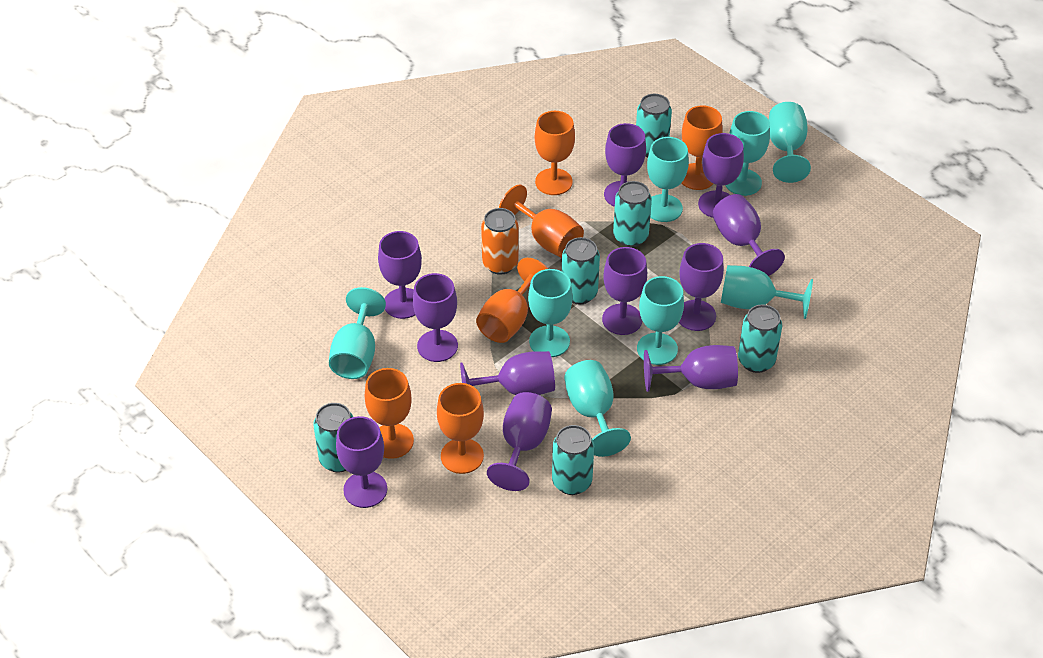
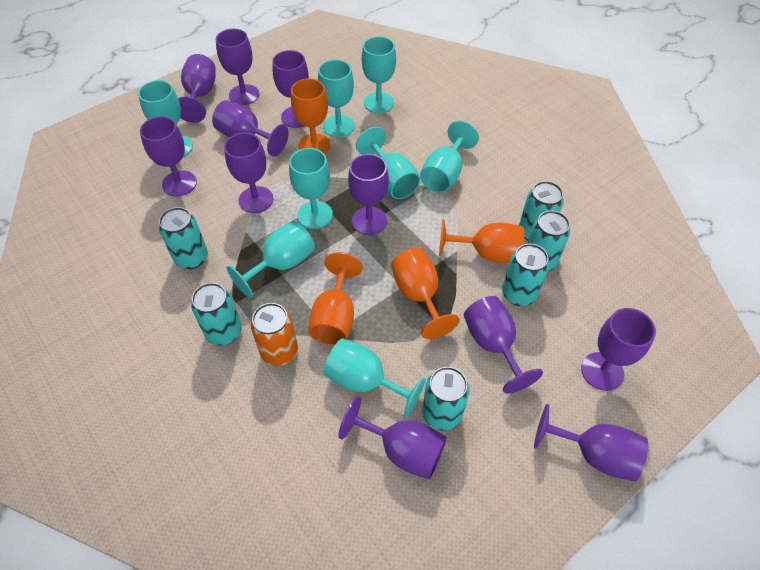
orange goblet: [365,368,414,459] [437,383,484,474] [476,258,548,343] [499,185,584,258] [535,111,575,195] [682,105,723,190] = 6 -> [291,78,331,154] [308,252,363,345] [391,248,460,339] [439,219,525,263] = 4

